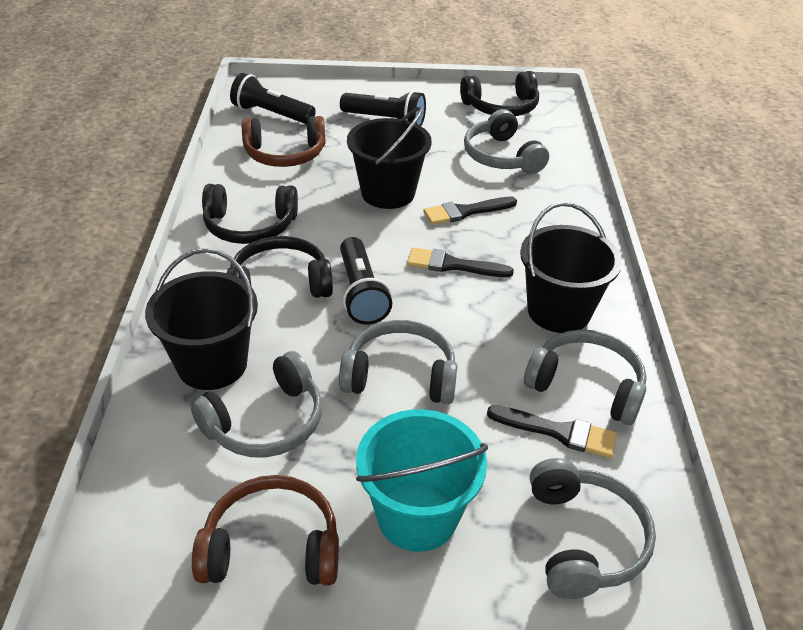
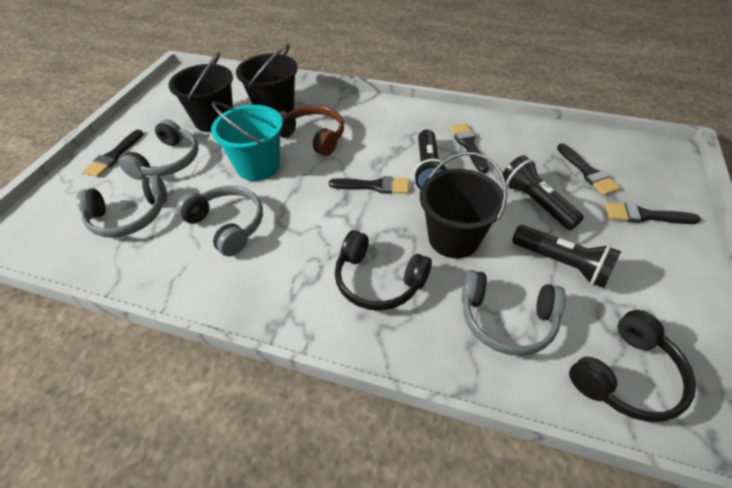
black brush: [407,247,514,277] [423,197,517,225] [487,405,617,458] = 3 -> [83,130,143,177] [329,176,409,194] [450,123,489,173] [557,143,621,195] [605,202,701,224] = 5
black headphones: [202,184,298,244] [227,236,333,298] [460,71,539,116] = 3 -> [335,230,432,311] [569,310,696,422] = 2
brown headphones: [192,475,339,585] [242,116,325,167] = 2 -> [279,105,344,156] = 1
grey headphones: [190,351,322,458] [339,320,457,404] [464,109,549,174] [524,329,647,425] [530,458,656,599] = 5 -> [77,175,167,238] [119,119,199,180] [176,186,263,257] [461,270,566,356] = 4

